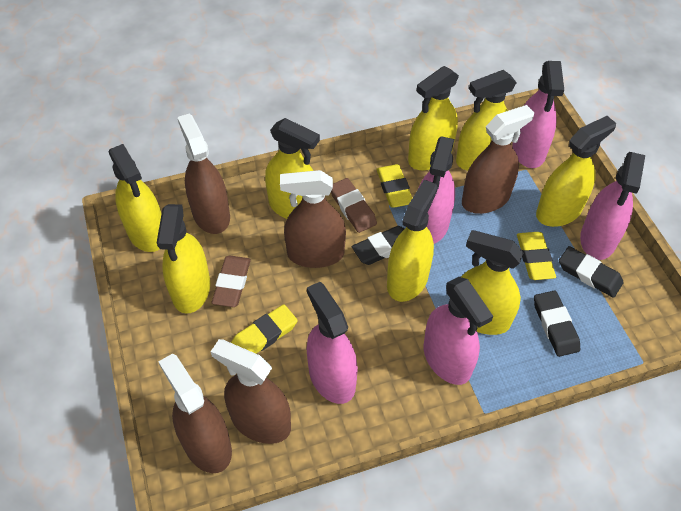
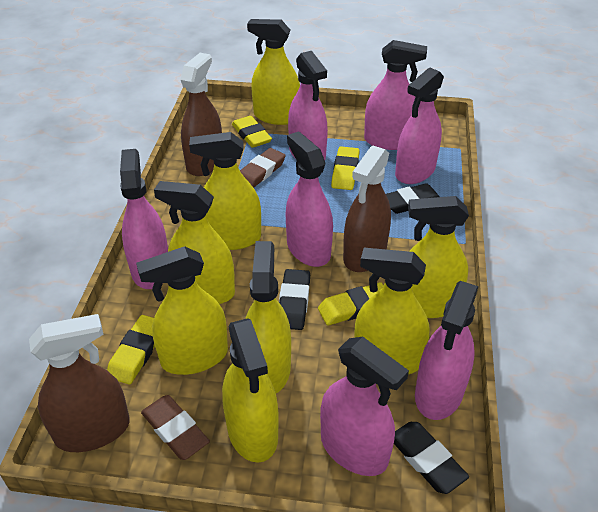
brown spray bottle: [158,354,232,473] [177,114,230,234] [210,339,291,444] [280,170,346,268] [462,105,534,214] = 5 -> [29,314,130,452] [180,53,222,176] [343,146,391,272] = 3
pink spray bottle: [307,282,358,404] [418,137,455,244] [424,277,493,385] [512,61,564,168] [580,152,645,260] = 5 -> [120,149,168,289] [286,131,333,267] [288,51,328,160] [320,337,409,476] [364,40,427,150] [395,68,444,184] [415,281,479,420] = 7
yellow eraser: [231,304,298,353] [377,164,412,208] [517,232,556,280] = 3 -> [107,315,155,384] [232,116,272,148] [318,282,384,326] [331,146,360,190] = 4

